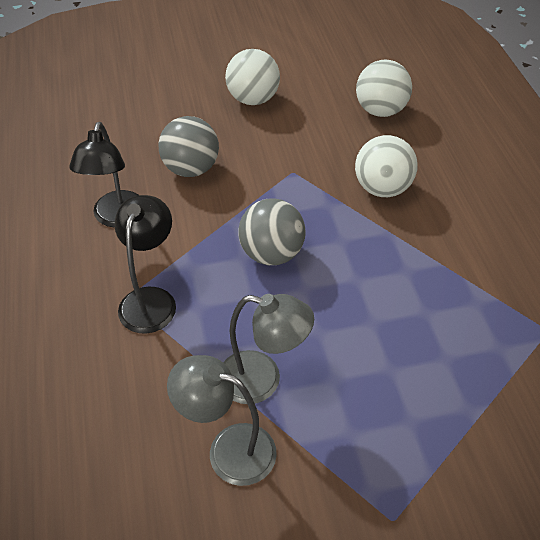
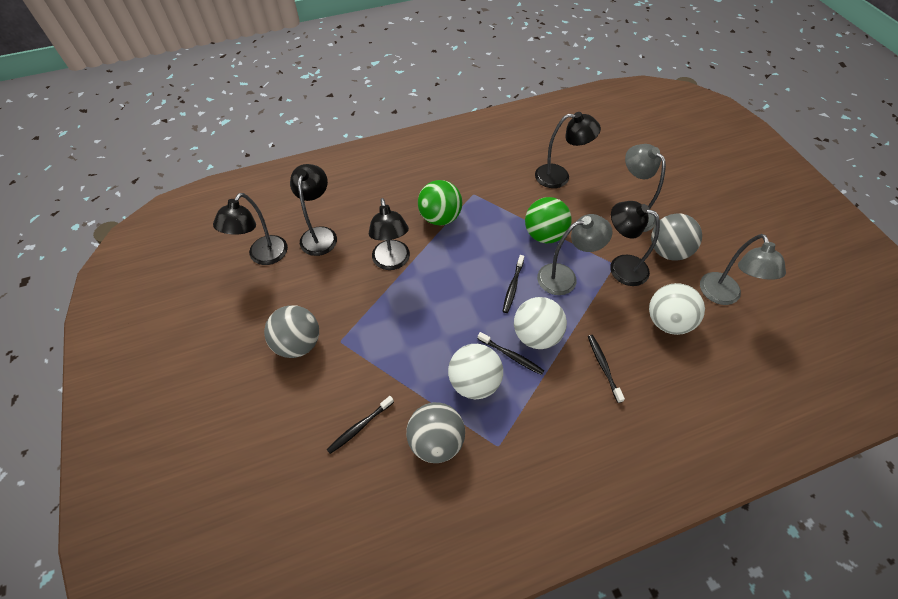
black lamp: [69,122,138,227] [114,195,176,334] = 2 -> [213,193,288,265] [290,164,337,256] [369,198,410,270] [535,112,601,188] [610,201,660,286] = 5
black toothbrush: none = 0 -> [326,396,394,454] [478,332,544,375] [503,255,524,313] [588,335,625,403] = 4
green ball: none = 0 -> [418,180,462,226] [525,197,572,243] = 2
grey ball: [158,116,219,177] [238,198,306,265] = 2 -> [264,305,319,358] [406,402,465,463] [651,213,702,261] = 3
grey lamp: [167,355,277,486] [223,294,314,404] = 2 -> [537,214,612,295] [625,144,666,232] [700,234,786,305] = 3

